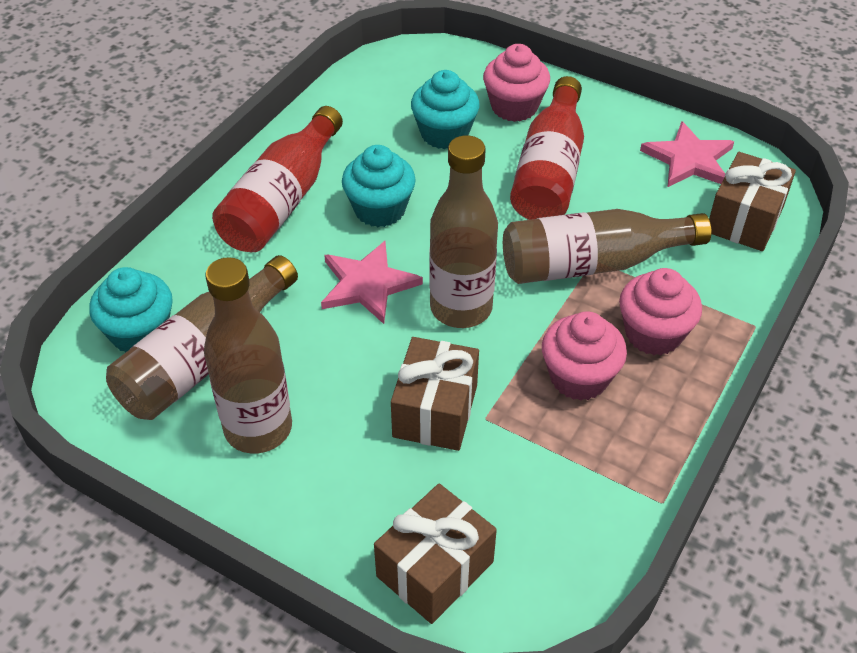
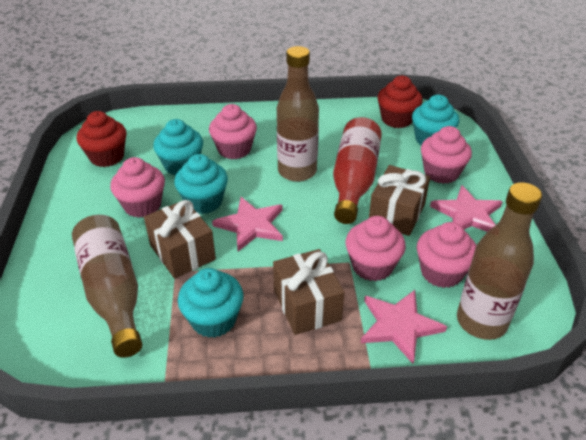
brown bottle: [106,255,298,420] [204,257,292,454] [429,135,498,328] [503,209,711,284] = 4 -> [72,215,142,358] [277,46,319,182] [457,182,542,340] = 3
pink cupcake: [483,44,550,122] [542,311,627,401] [619,268,702,355] = 3 -> [110,157,165,218] [209,104,257,159] [345,216,406,281] [417,222,477,288] [421,126,472,184] = 5
pink star: [321,241,423,324] [640,121,734,187] = 2 -> [212,197,283,252] [361,290,447,364] [430,185,503,232] = 3
red bottle: [212,106,343,252] [510,76,584,220] = 2 -> [333,117,382,224] = 1
red cupcake: none = 0 -> [77,111,126,167] [377,76,423,128] = 2
turquoise cupcake: [89,267,173,353] [342,145,416,227] [411,70,480,149] = 3 -> [153,119,203,176] [174,154,228,214] [178,268,243,338] [412,95,459,145] = 4

